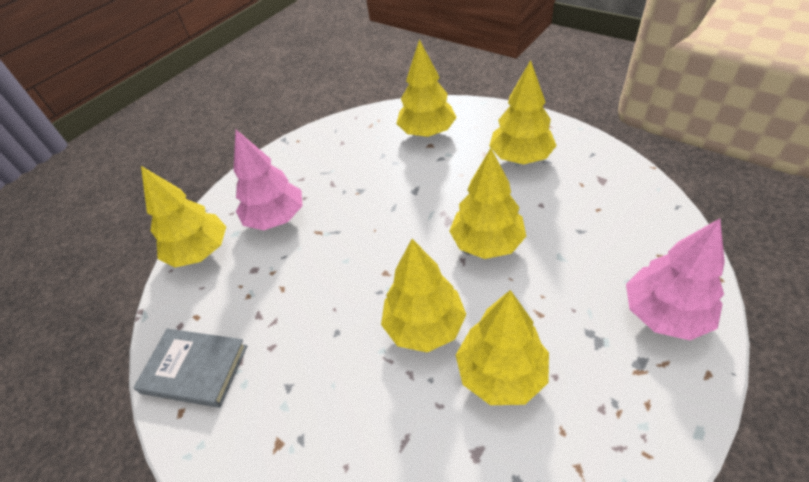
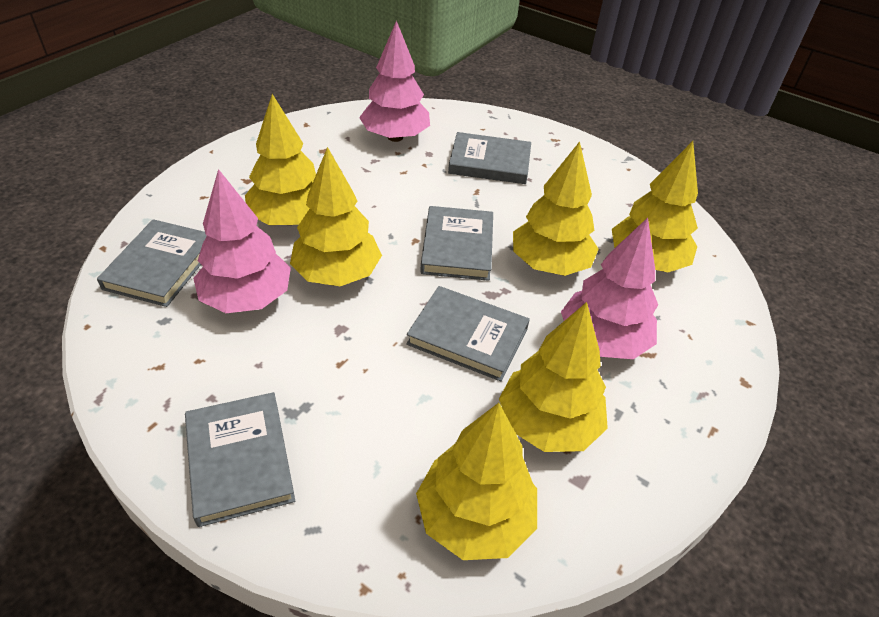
grey book: [133,328,247,408] = 1 -> [97,219,207,307] [185,392,295,527] [406,286,530,381] [420,206,493,281] [448,132,531,184] = 5
pink tree: [234,130,302,230] [626,219,725,340] = 2 -> [193,169,291,313] [359,20,430,142] [561,218,658,359] = 3

